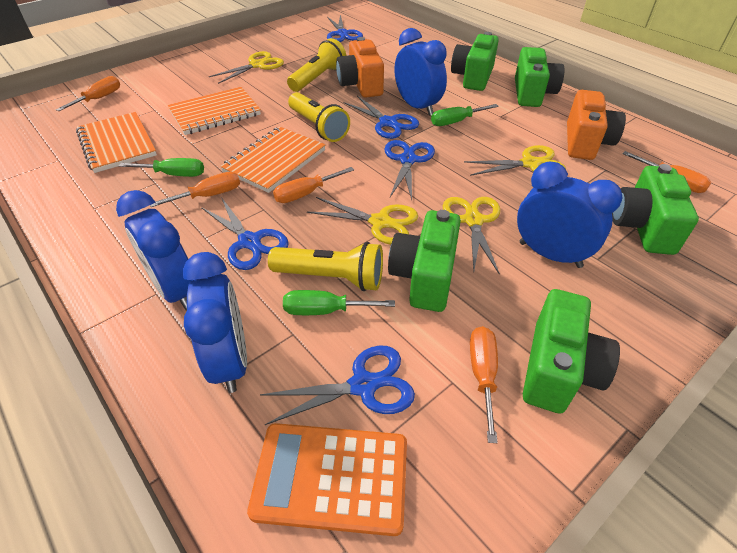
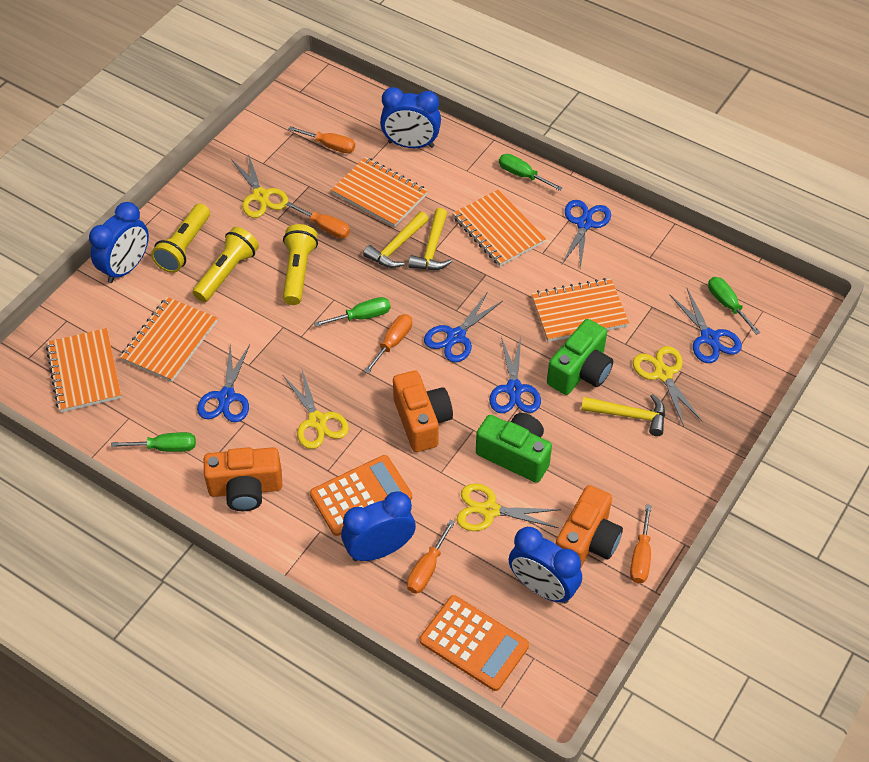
green camera: [388,210,461,312] [451,32,499,91] [515,47,564,107] [523,289,620,414] [612,164,699,255] = 5 -> [476,413,552,483] [547,319,613,395] = 2
green screwdriver: [119,158,204,177] [283,290,395,315] [431,104,499,126] = 3 -> [111,432,196,452] [314,297,391,327] [499,154,563,191] [708,277,761,335] = 4
orange calculator: [247,423,407,536] = 1 -> [310,455,412,536] [420,595,529,691] = 2
orange camera: [336,37,384,98] [567,90,626,160] = 2 -> [204,447,282,511] [393,371,453,452] [556,485,623,569] = 3
orange notebook: [76,112,157,173] [168,87,261,135] [220,127,326,193] = 3 -> [46,328,121,412] [120,297,217,382] [331,157,428,227] [453,190,546,266] [531,278,629,342] = 5
yellow hammer: none = 0 -> [363,211,429,268] [408,208,452,270] [581,394,665,436] = 3

